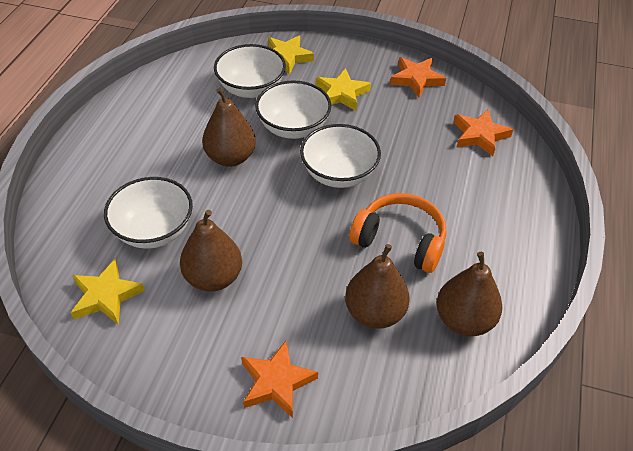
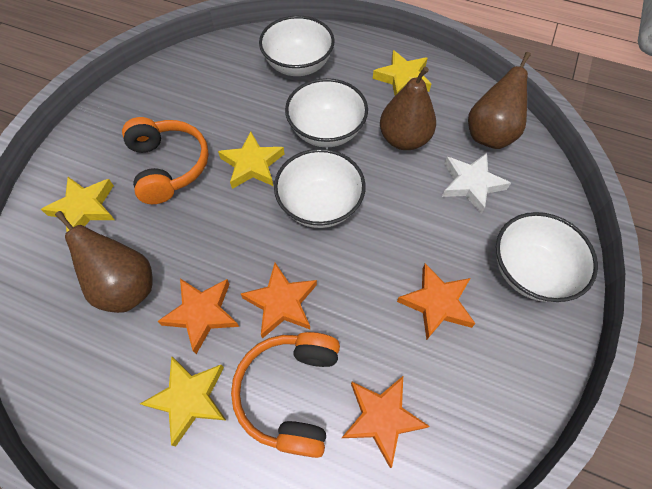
brown pear: [180,210,242,292] [202,88,256,167] [345,244,410,329] [437,252,502,336] = 4 -> [55,211,152,313] [380,66,436,150] [468,52,531,149] = 3
orange headphones: [349,193,447,273] = 1 -> [122,117,209,204] [231,332,340,458] = 2
orange star: [241,341,318,418] [390,57,446,97] [454,109,513,156] = 3 -> [157,279,239,354] [241,263,317,339] [342,376,430,468] [397,263,476,340] = 4
white star: none = 0 -> [442,153,511,214] = 1
yellow star: [71,259,145,325] [268,35,314,75] [316,68,371,111] = 3 -> [41,177,115,232] [140,356,227,446] [218,131,284,189] [373,50,431,95] = 4

